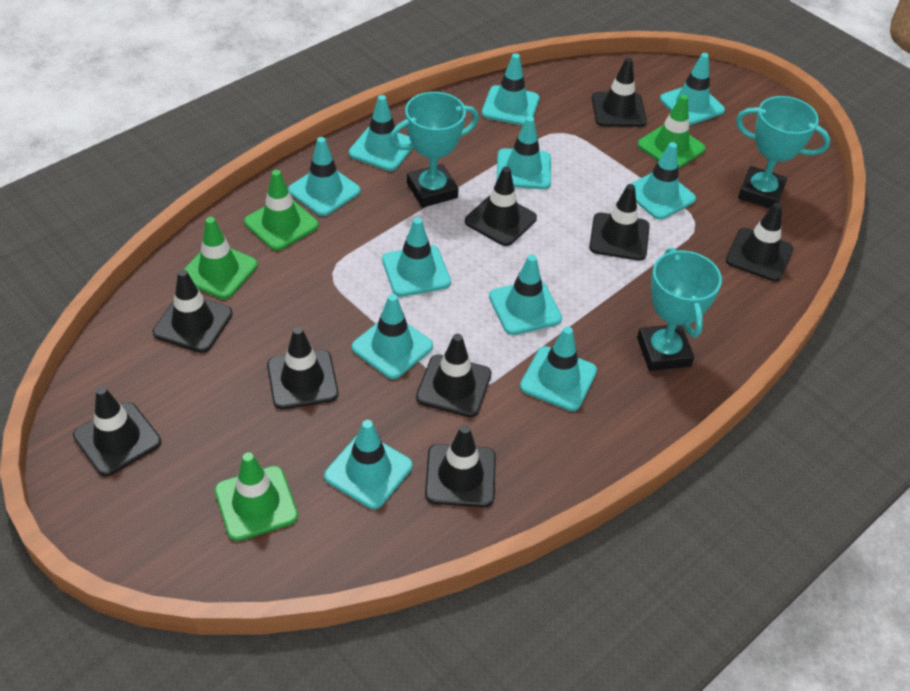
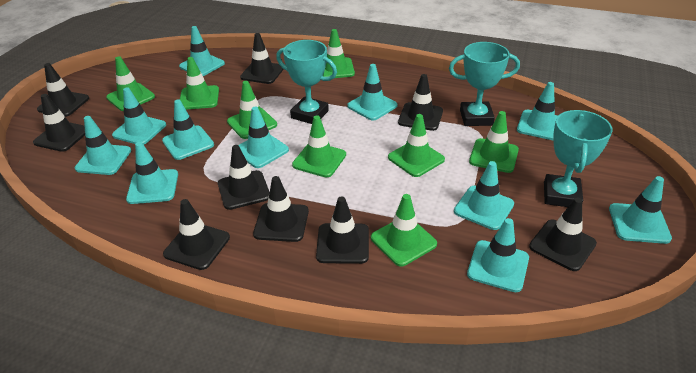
green traffic cone: [184,217,258,299] [215,452,298,541] [244,170,319,251] [637,94,706,169] = 4 -> [106,56,155,111] [180,57,219,110] [227,81,277,139] [292,115,346,178] [323,29,355,78] [371,194,437,267] [388,114,445,177] [469,111,519,173] = 8

